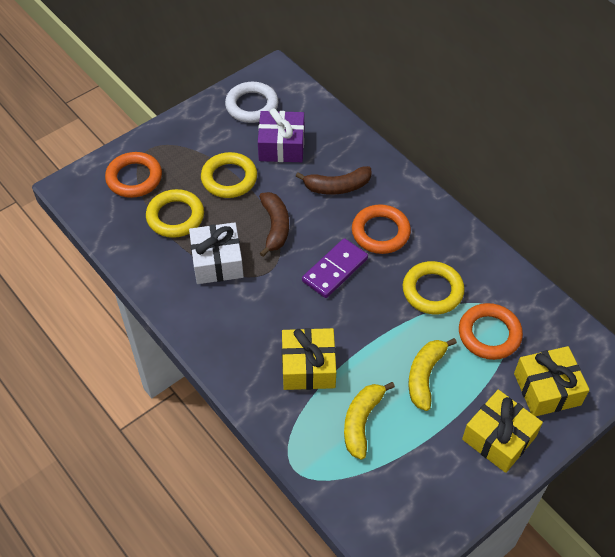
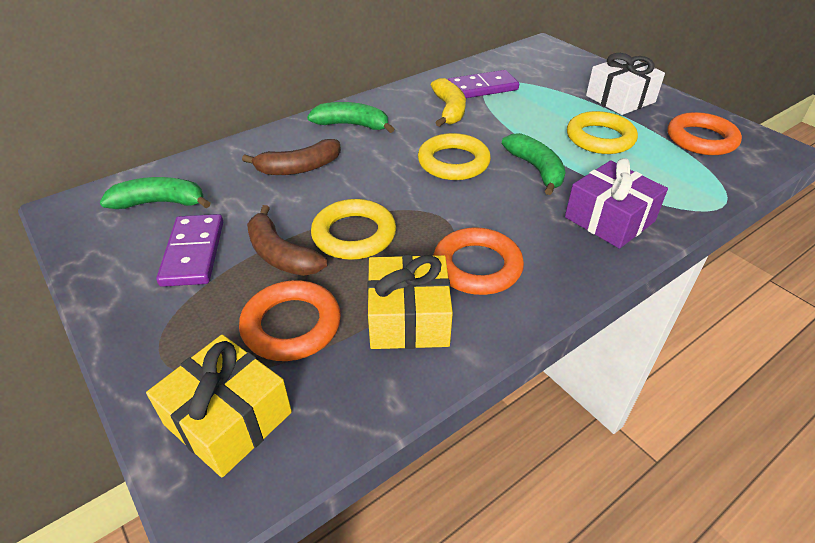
green banana: none = 0 -> [100,177,210,209] [307,102,394,133] [502,133,566,195] = 3
purple domino: [302,238,368,298] = 1 -> [156,214,223,287] [448,70,519,98] = 2
white ring: [225,82,278,123] = 1 -> none = 0
yellow banana: [344,382,395,460] [408,338,457,411] = 2 -> [431,78,466,127] = 1
yellow gift: [282,328,336,390] [462,390,543,473] [514,346,589,416] = 3 -> [146,335,292,477] [367,255,453,349] = 2

